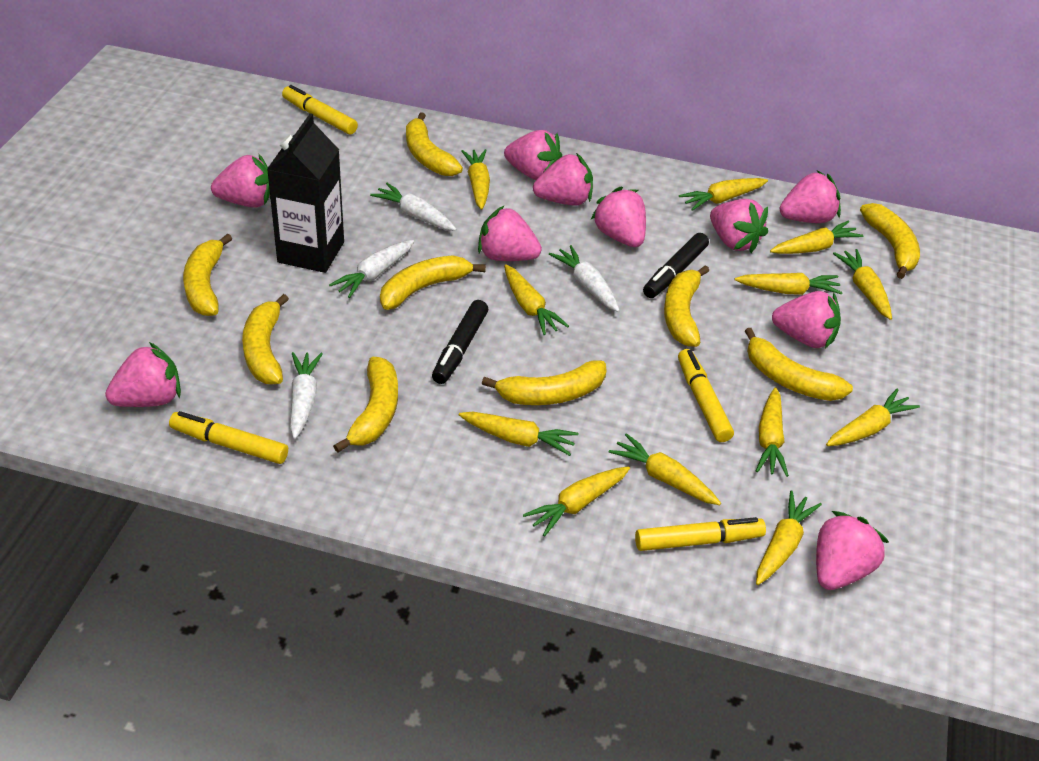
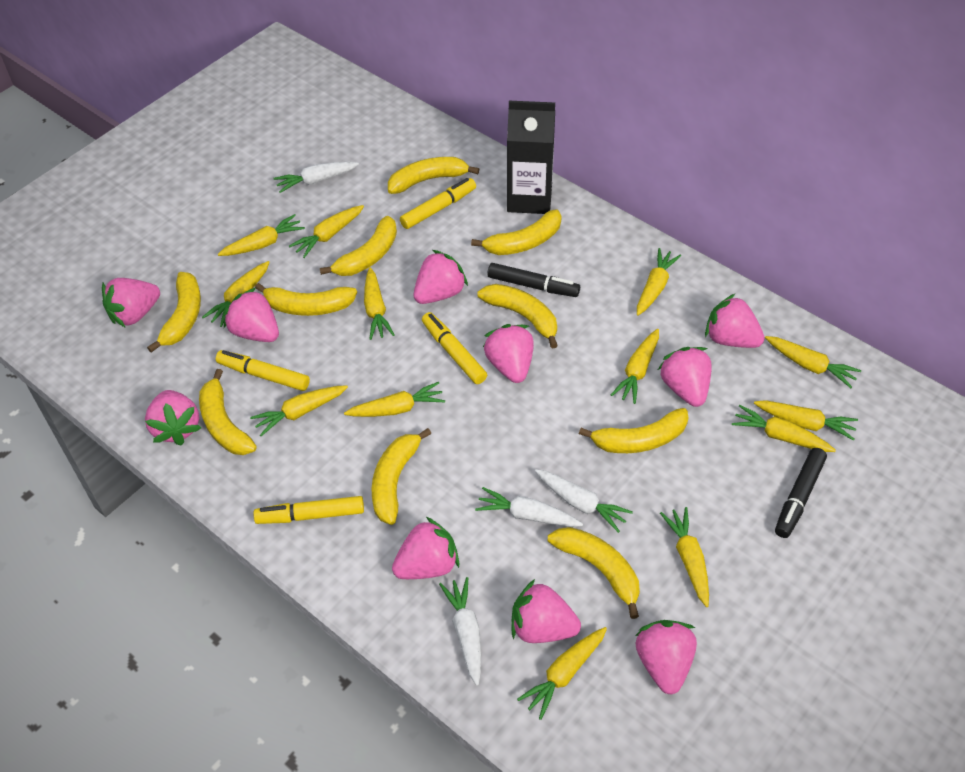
yellow banana: [183,233,232,316] [242,294,289,384] [333,357,398,453] [380,255,486,310] [406,112,463,176] [482,360,607,405] [664,265,709,347] [745,328,853,401] [860,203,920,279] = 9 -> [147,272,201,353] [199,369,257,455] [255,283,357,316] [320,216,397,276] [372,428,431,525] [388,157,479,194] [471,209,562,255] [477,284,558,349] [548,527,640,619] [579,408,688,453] = 10
yellow carrot: [459,411,578,456] [461,149,490,210] [504,264,569,335] [523,467,630,537] [609,433,721,505] [679,178,768,211] [735,273,843,295] [756,387,789,477] [756,490,822,585] [770,221,864,254] [826,389,920,446] [833,249,892,320] = 12 -> [202,261,270,327] [218,214,305,256] [250,385,348,436] [289,205,364,258] [344,382,445,417] [364,267,395,340] [517,627,607,720] [611,329,659,404] [637,248,681,316] [660,507,709,607] [732,405,836,452] [754,400,858,441] [765,336,861,388] = 13

